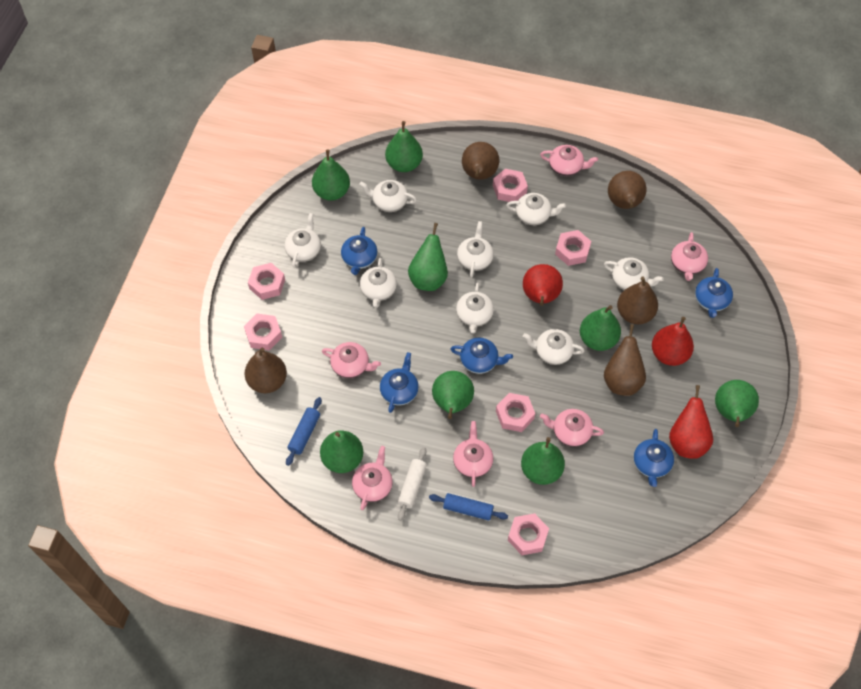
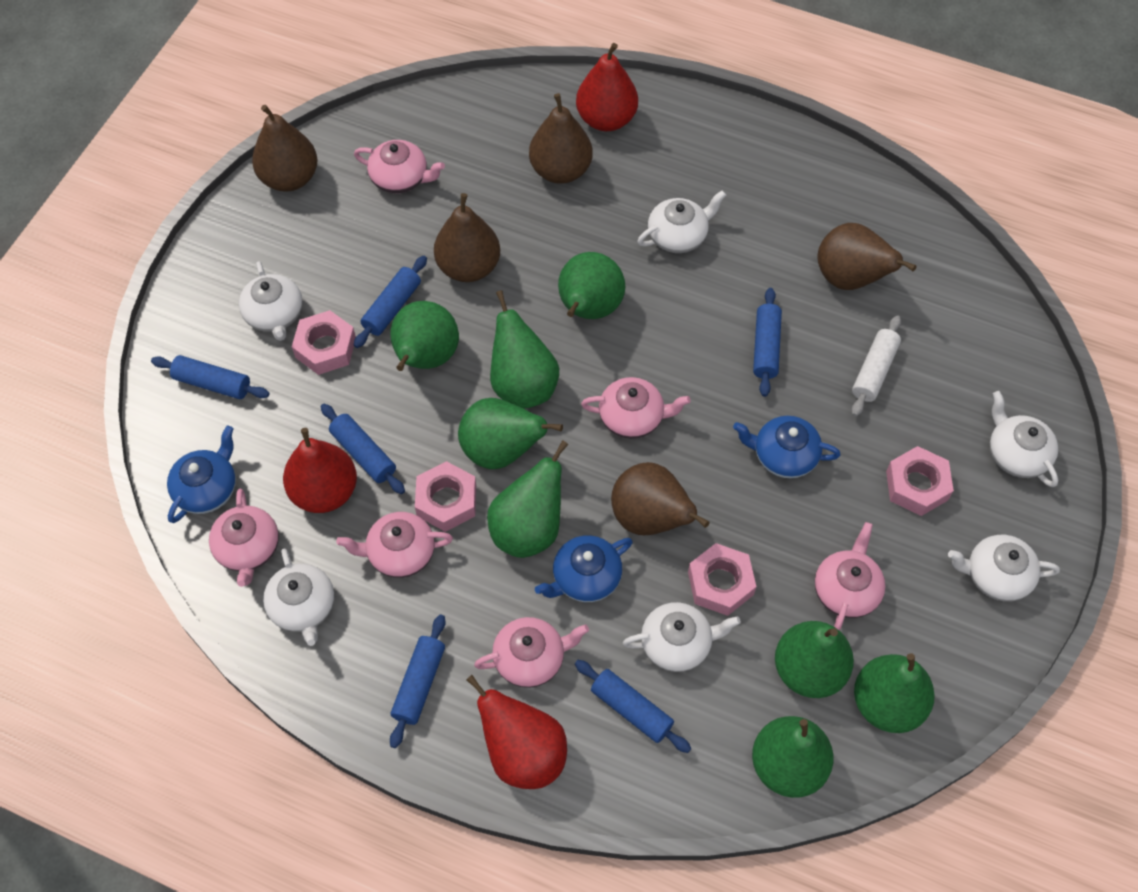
blue rolling pin: [286,397,322,466] [429,493,508,521] = 2 -> [151,355,270,399] [321,404,405,494] [354,256,427,348] [390,614,446,748] [575,660,691,753] [753,288,782,397] = 6
blue teapot: [341,227,377,275] [380,352,419,413] [450,338,513,374] [634,429,674,487] [695,268,733,318] = 5 -> [167,425,236,523] [535,535,633,602] [733,416,841,478] = 3
pink nut: [244,313,282,351] [248,263,285,300] [493,169,528,202] [496,393,535,432] [508,513,549,555] [555,230,591,266] = 6 -> [292,310,356,375] [415,461,476,532] [688,543,756,616] [886,446,954,516] = 4
white teapot: [285,213,321,268] [359,180,417,212] [360,258,397,308] [456,283,494,334] [457,221,494,278] [506,193,566,225] [523,329,585,365] [604,257,664,290] = 8 -> [239,261,302,341] [263,548,334,646] [623,602,741,672] [637,190,726,253] [948,535,1060,602] [990,391,1058,487] = 6

